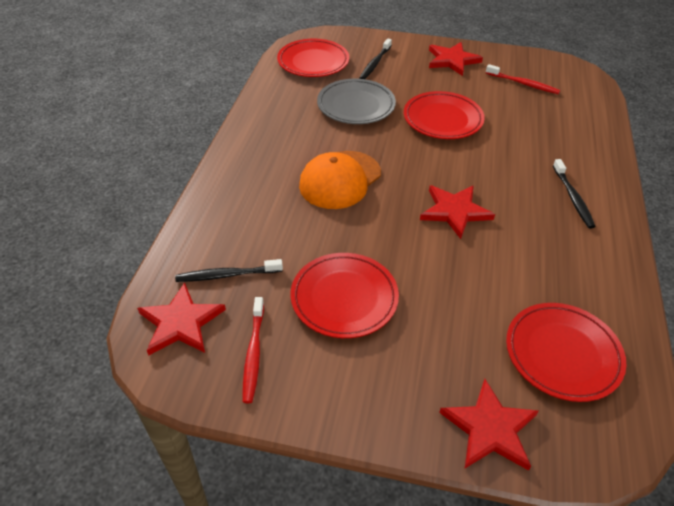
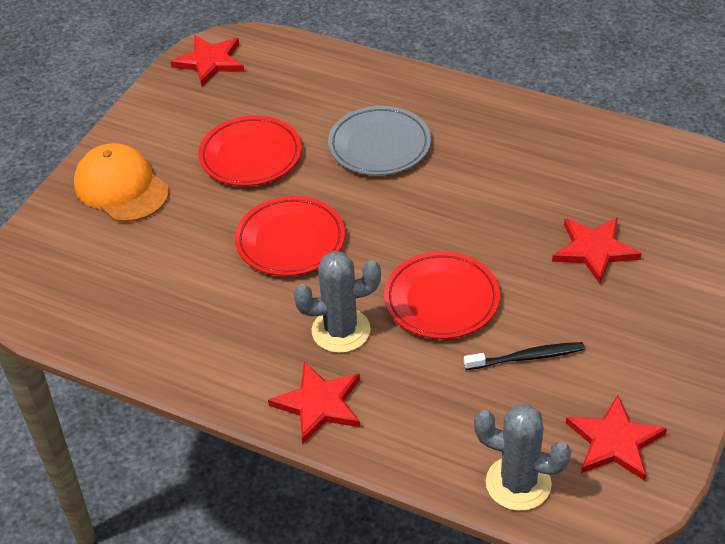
black toothbrush: [175,259,283,282] [359,38,392,79] [553,159,595,229] = 3 -> [464,342,585,370] = 1
grey cactus: none = 0 -> [293,251,381,353] [474,404,571,511] = 2
red plate: [277,39,349,77] [290,253,399,338] [404,91,485,139] [506,303,626,402] = 4 -> [198,116,302,186] [235,196,345,276] [384,251,500,339] = 3
red toothbrush: [243,297,264,403] [486,64,560,94] = 2 -> none = 0

